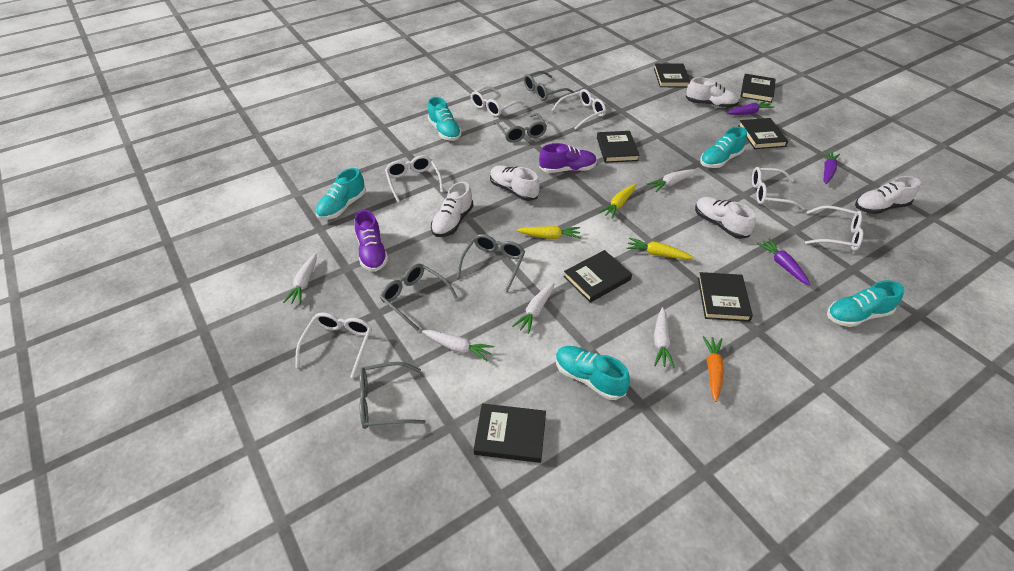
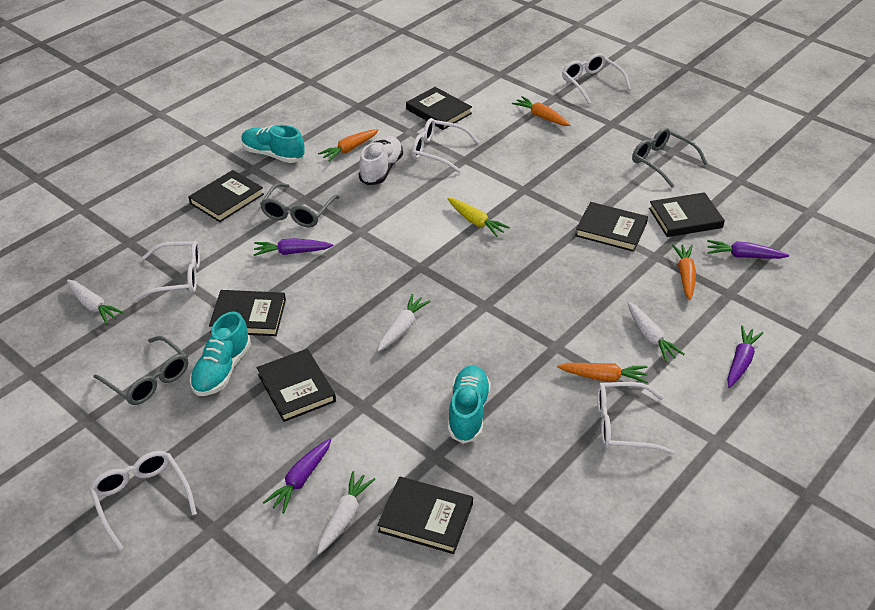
grey glasses: [359,362,426,429] [380,264,458,331] [457,234,525,292] [494,113,547,143] [524,71,574,101] = 5 -> [94,336,188,405] [260,183,340,227] [632,128,708,188] = 3
orange carrot: [703,336,724,402] = 1 -> [318,129,379,162] [512,96,571,126] [557,363,648,384] [672,244,696,300] = 4
purple carrot: [726,101,774,115] [757,238,810,285] [824,150,840,184] = 3 -> [253,238,333,256] [263,438,331,513] [707,240,789,259] [727,326,764,388] = 4
purple shoe: [354,210,388,272] [539,143,597,173] = 2 -> none = 0
turquoise shoe: [316,168,366,220] [428,97,462,141] [556,346,630,400] [700,127,747,168] [827,280,904,327] = 5 -> [190,311,251,396] [241,125,305,163] [448,365,491,444] = 3
white carrot: [283,253,317,305] [422,330,494,361] [512,282,555,334] [647,169,697,192] [654,307,675,368] = 5 -> [67,280,125,324] [317,471,375,555] [377,294,431,352] [628,302,685,362] = 4
white glasses: [295,313,372,378] [385,155,443,203] [470,86,524,117] [551,89,606,130] [752,167,805,210] [805,205,863,251] = 6 -> [89,451,197,550] [134,241,200,301] [412,118,479,173] [562,53,631,104] [597,382,675,455] = 5
white shoe: [431,181,473,237] [490,165,540,201] [686,77,739,108] [695,197,756,239] [855,176,921,214] = 5 -> [359,136,403,185] = 1
yellow carrot: [517,226,581,239] [599,184,636,219] [627,237,694,259] = 3 -> [447,198,510,237] = 1

